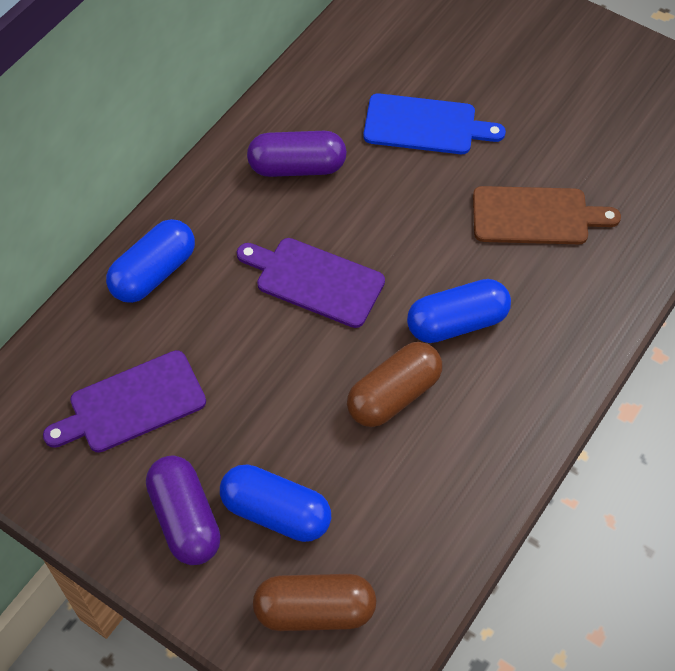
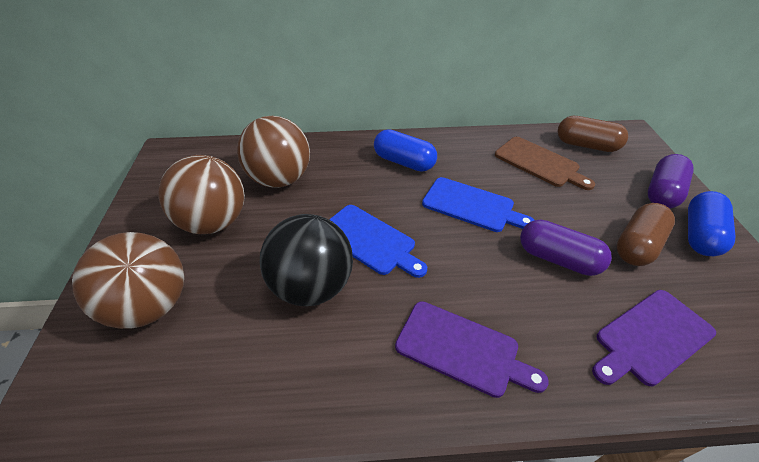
black ball: none = 0 -> [259,214,353,306] = 1
blue capsule: [106,219,195,303] [220,465,331,542] [407,279,511,343] = 3 -> [374,129,437,172] [688,191,735,256] = 2
blue cutting board: [363,93,506,154] = 1 -> [329,205,427,278] [422,177,534,232] = 2
brown ball: none = 0 -> [72,232,184,329] [158,155,245,234] [237,116,310,188] = 3

